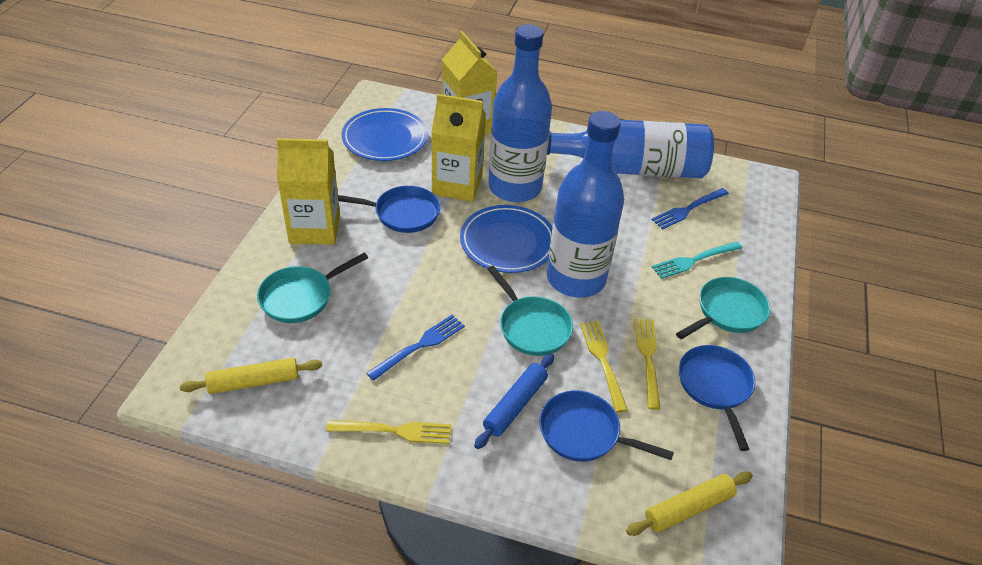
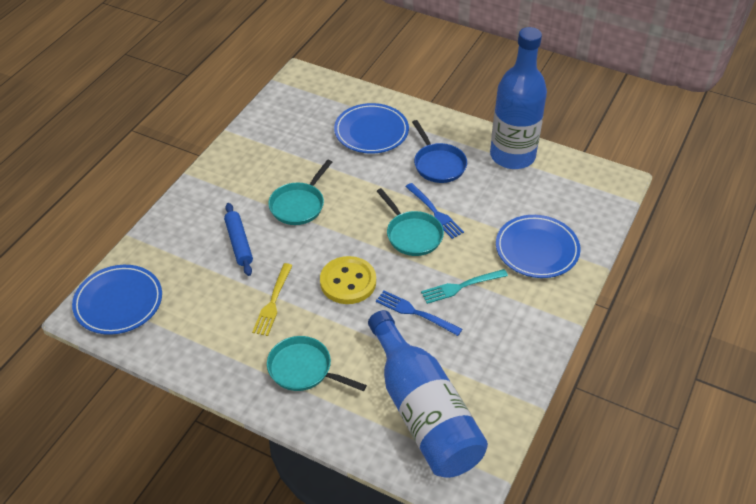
blue bottle: [488,24,552,202] [547,111,624,298] [547,120,714,178] = 3 -> [368,310,488,478] [490,27,547,169] = 2
blue pan: [338,186,440,233] [539,391,674,462] [679,345,755,451] = 3 -> [412,120,467,183] = 1
blue plate: [342,108,428,161] [460,205,553,273] = 2 -> [72,265,162,335] [334,103,409,153] [496,215,581,278] = 3
yellow button: none = 0 -> [320,256,376,304] = 1
yellow carton: [277,138,340,245] [431,94,486,202] [442,31,497,135] = 3 -> none = 0
yellow fork: [326,420,451,444] [580,321,628,412] [635,319,661,410] = 3 -> [252,263,293,336] = 1
yellow rolling pin: [180,358,322,394] [626,471,753,536] = 2 -> none = 0

